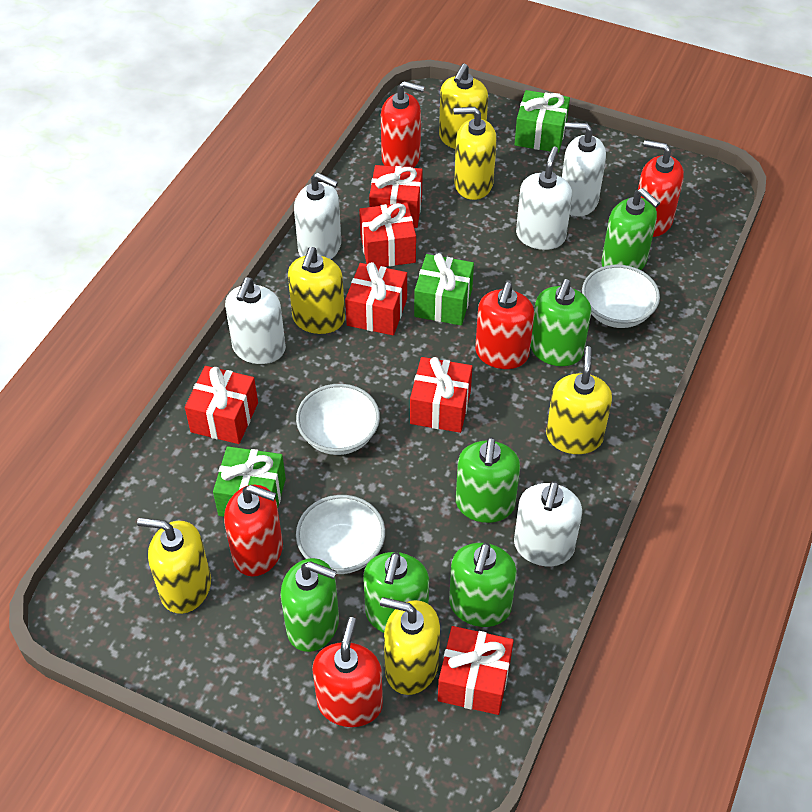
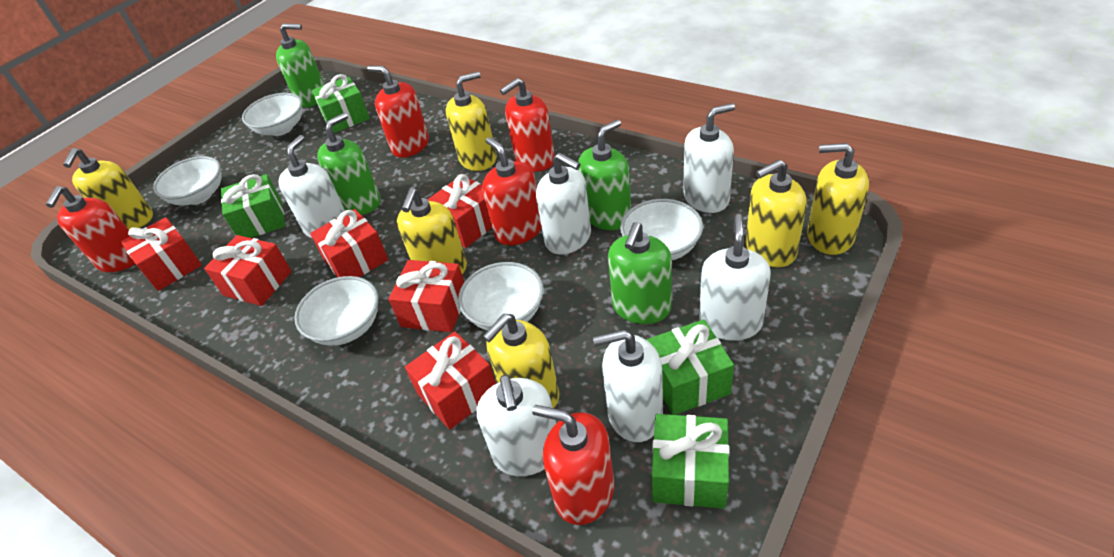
green gift: [213,446,286,517] [414,253,474,326] [514,90,570,153] = 3 -> [221,174,286,238] [311,74,370,133] [646,319,734,415] [651,414,730,509] = 4
green soap dispenser: [281,558,339,652] [363,552,429,633] [449,543,517,627] [456,437,520,523] [531,279,591,366] [601,188,660,270] = 6 -> [276,23,325,107] [317,113,381,215] [578,119,631,230] [608,222,672,324] = 4
white bowl: [296,384,380,455] [296,495,385,574] [582,265,660,328] = 3 -> [153,156,221,205] [242,93,302,136] [294,276,379,346] [458,262,544,331] [620,199,703,260] = 5
white soap dispenser: [225,277,286,364] [294,173,341,259] [514,481,582,566] [516,146,572,250] [562,122,606,216] = 5 -> [278,135,345,238] [477,375,556,476] [536,153,591,255] [593,330,663,442] [683,103,735,213] [699,214,771,341] = 6

